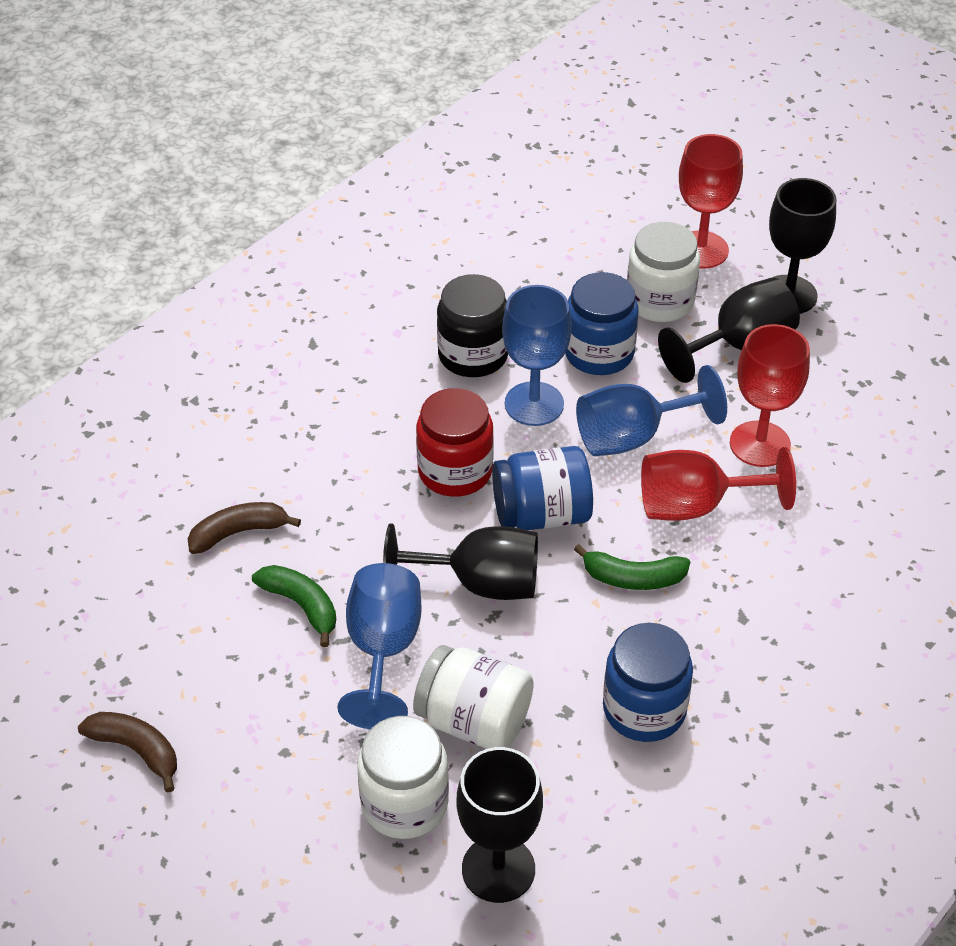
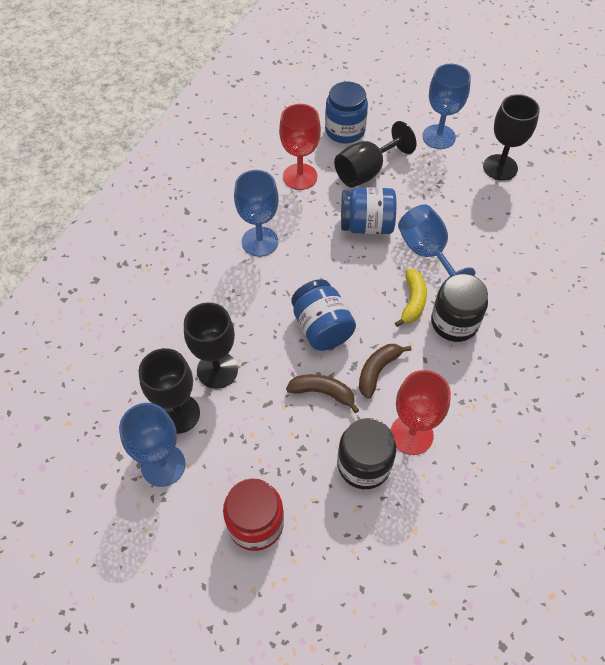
black jar: [437,274,508,377] = 1 -> [337,418,396,489] [431,274,488,342] = 2
blue goblet: [338,563,422,729] [502,285,572,426] [576,365,727,456] = 3 -> [119,403,185,487] [234,170,279,257] [398,205,475,288] [422,64,471,149] = 4
green banana: [252,565,336,647] [574,544,690,590] = 2 -> none = 0
red goblet: [641,447,796,521] [679,134,743,269] [730,324,810,467] = 3 -> [279,104,321,190] [391,370,451,455] = 2
white jar: [357,716,449,839] [413,645,534,749] [627,222,700,322] = 3 -> none = 0
yellow banana: none = 0 -> [395,269,427,327] = 1

